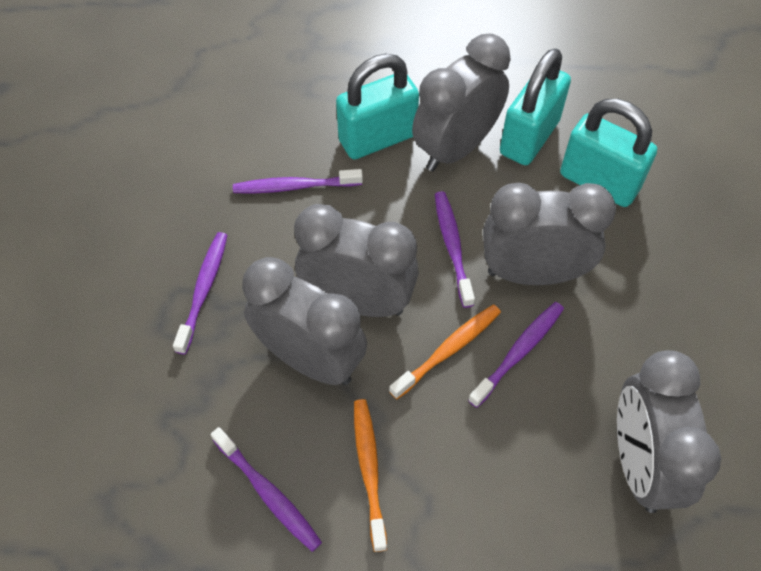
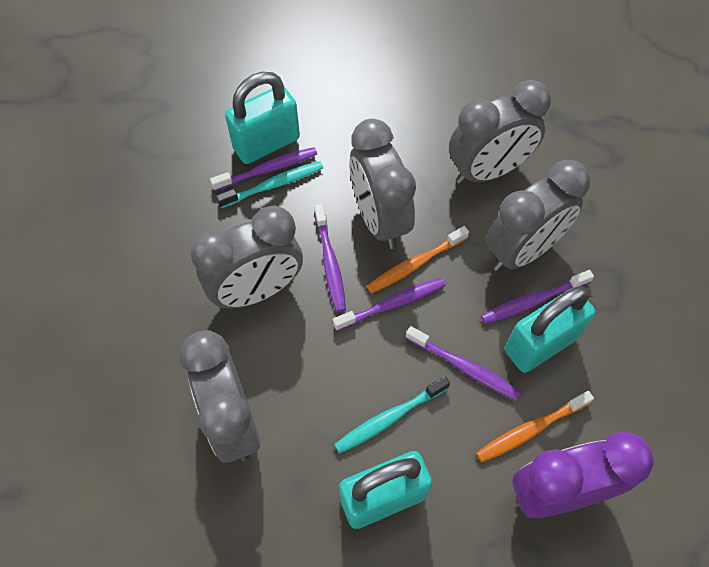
purple clock: none = 0 -> [512,432,654,518] = 1
turquoise toothbrush: none = 0 -> [216,161,323,208] [334,376,450,453] = 2

